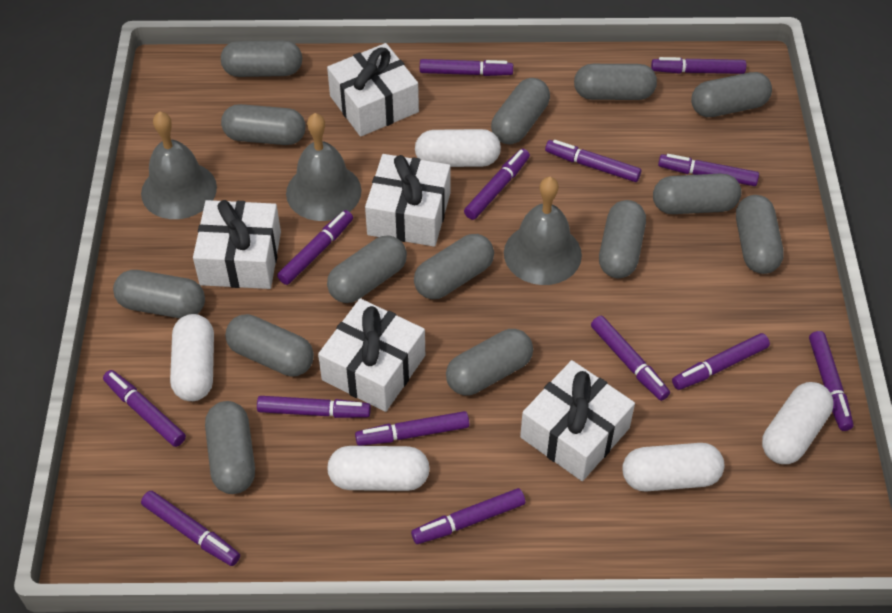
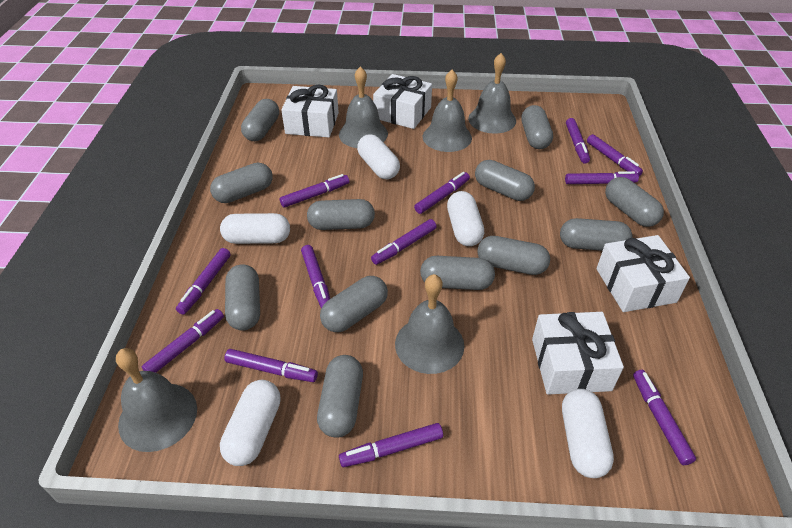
grey bell: [141,111,217,219] [286,113,361,221] [504,177,582,285] = 3 -> [116,348,197,452] [339,66,388,148] [395,274,464,374] [423,70,472,152] [468,53,516,134] = 5
grey capsule: [113,270,205,318] [205,401,255,494] [221,40,302,77] [221,104,306,145] [225,314,314,377] [327,235,407,303] [414,234,494,299] [446,329,533,395] [491,78,550,144] [574,64,657,100] [599,200,646,278] [653,174,741,214] [691,72,772,117] [736,195,784,274] = 14 -> [210,163,273,203] [225,264,260,331] [241,99,279,141] [307,199,375,230] [317,355,363,437] [320,276,388,332] [420,256,495,290] [475,160,535,201] [477,236,550,275] [521,105,553,149] [560,218,632,251] [605,177,664,227] = 12
purple marker: [103,370,186,447] [141,491,240,566] [257,396,371,418] [277,210,353,285] [355,411,469,446] [411,488,525,544] [420,59,513,76] [464,149,530,220] [545,140,641,182] [591,316,670,401] [651,57,746,74] [658,154,759,186] [672,333,770,390] [809,331,854,431] = 14 -> [142,309,224,373] [176,248,231,315] [224,349,318,382] [280,174,349,208] [301,245,330,309] [339,423,443,467] [371,219,437,265] [414,172,470,214] [565,171,639,184] [566,118,590,163] [587,134,643,176] [633,370,696,465] = 12
white gift: [193,200,281,289] [318,298,425,412] [327,43,419,137] [365,154,451,247] [520,360,635,481] = 5 -> [281,85,339,137] [373,74,432,129] [532,312,624,395] [596,235,690,312] = 4

